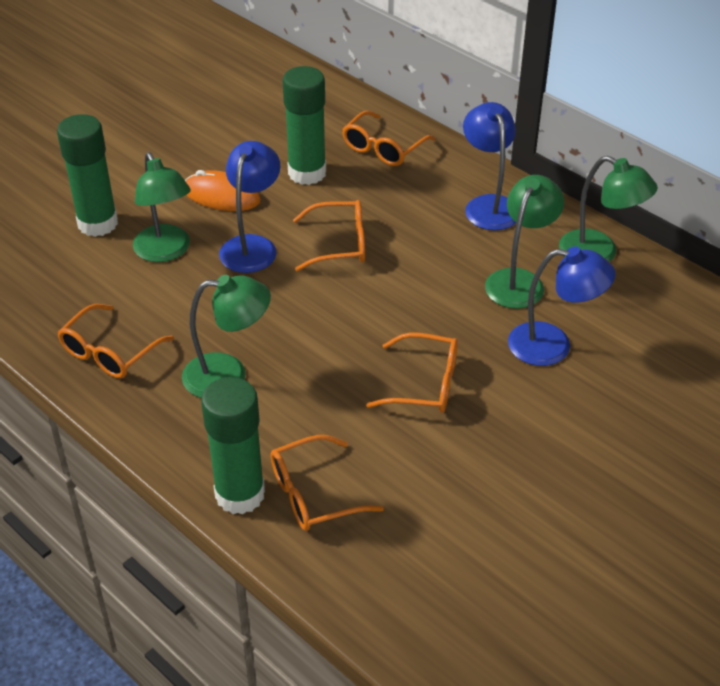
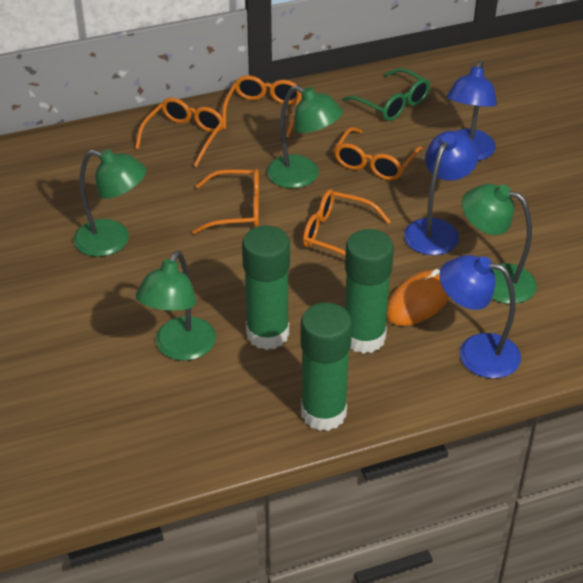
green glasses: none = 0 -> [342,68,430,121] = 1

